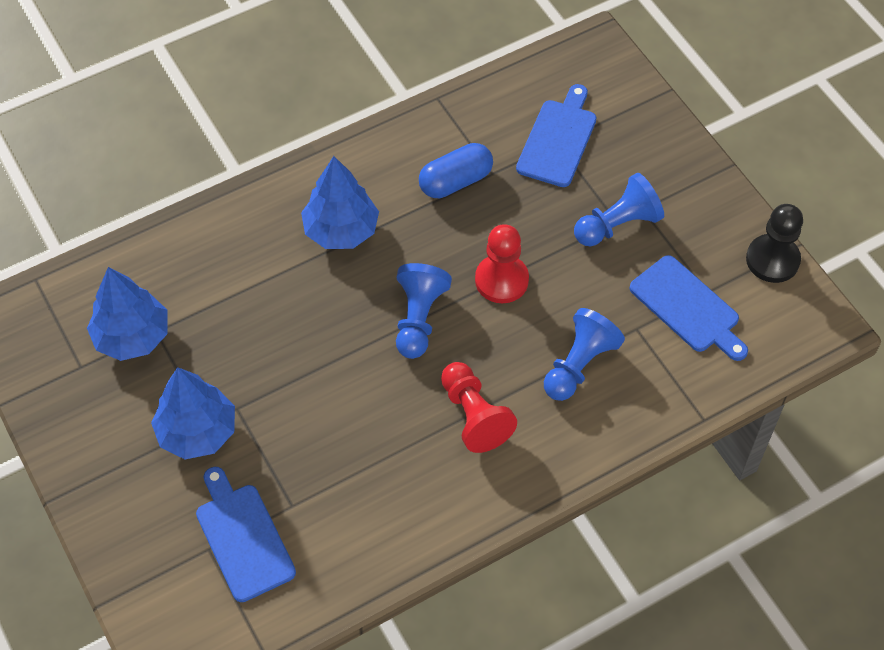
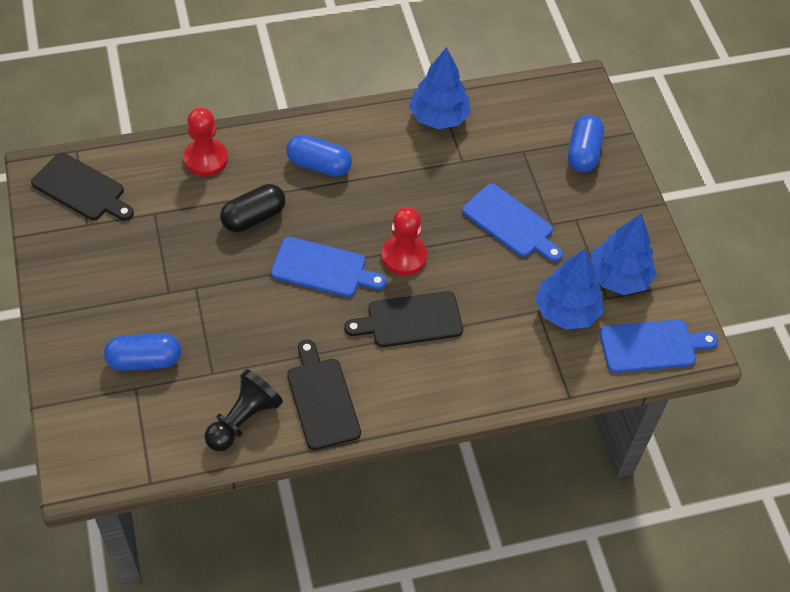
black capsule: none = 0 -> [220,184,286,232] = 1
black cutting board: none = 0 -> [31,153,134,220] [287,340,361,450] [344,291,463,347] = 3
blue capsule: [419,143,493,198] = 1 -> [104,333,181,371] [286,135,352,177] [568,115,604,172] = 3
blue pawn: [396,263,452,359] [544,308,625,401] [574,173,664,246] = 3 -> none = 0

